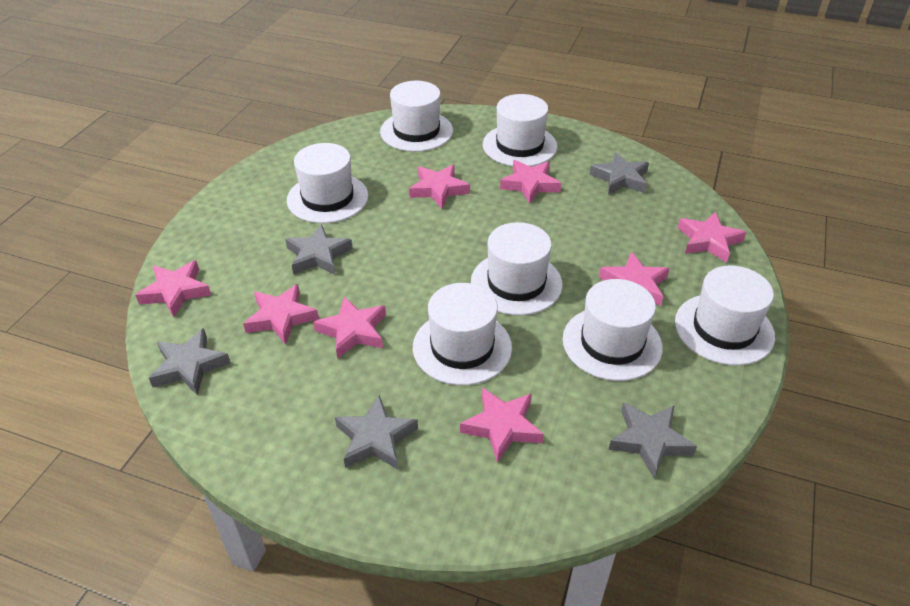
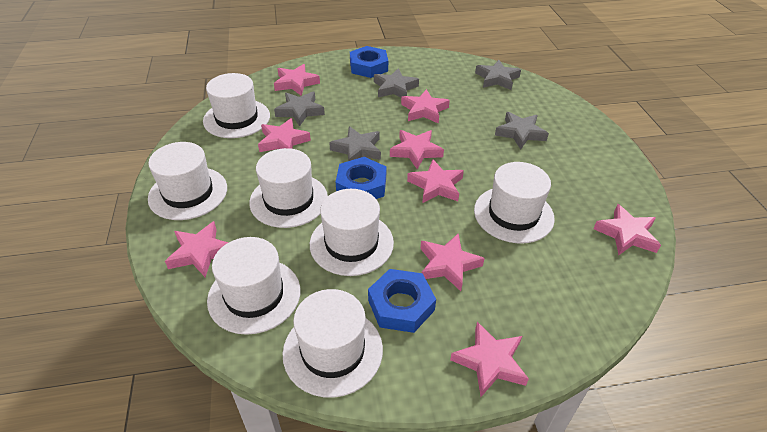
blue nut: none = 0 -> [336,157,386,199] [350,46,388,78] [368,269,436,333] = 3
pink star: [135,260,211,317] [243,284,319,345] [313,297,386,359] [409,164,470,209] [460,388,544,463] [500,160,561,204] [599,252,670,306] [678,212,746,263] = 8 -> [165,221,229,277] [258,118,311,152] [274,64,320,96] [390,130,444,169] [401,89,450,124] [407,159,464,203] [420,233,485,291] [450,322,529,397] [593,204,661,255] = 9

